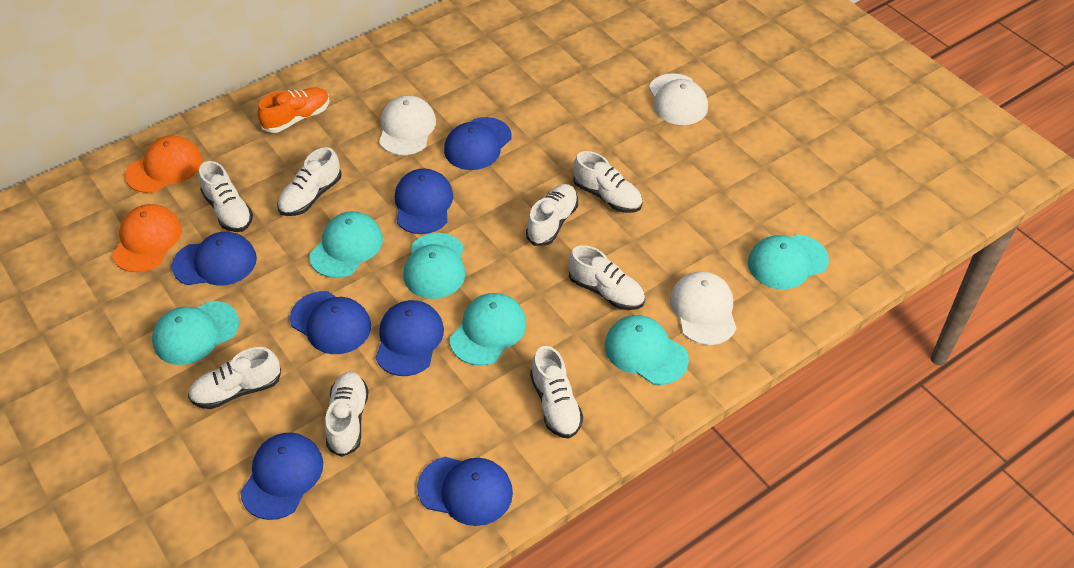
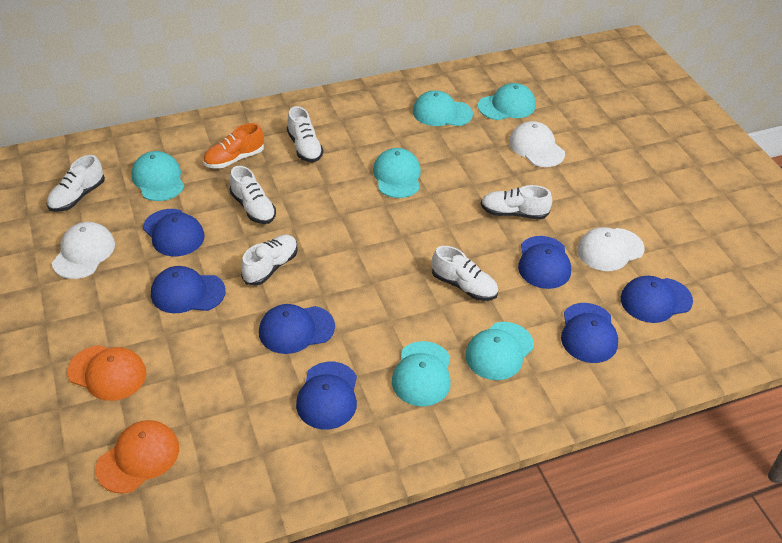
white shoe: [188,347,281,409] [199,161,253,232] [277,147,342,216] [325,372,369,457] [526,184,578,246] [530,346,583,438] [569,245,645,310] [573,151,643,213] = 8 -> [47,155,105,212] [230,166,276,224] [241,235,298,285] [287,106,323,163] [432,246,498,301] [481,185,552,219] = 6

